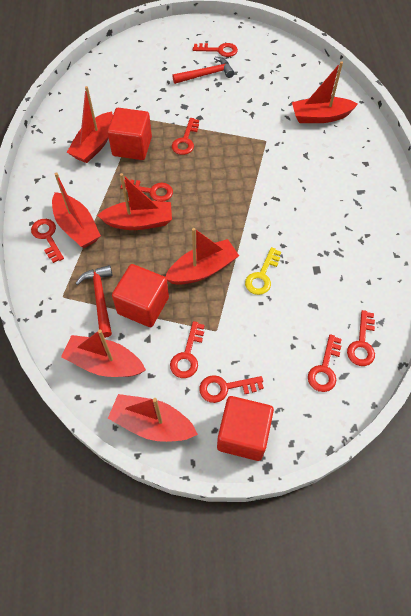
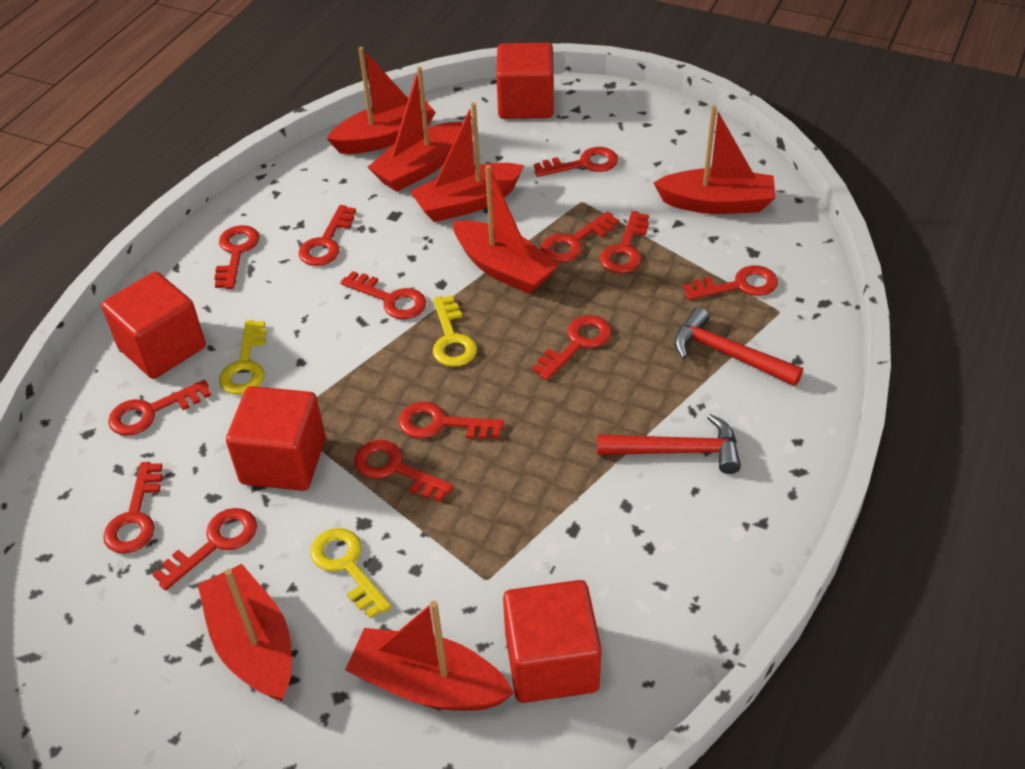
red cube: [107,108,152,160] [112,264,169,327] [217,396,274,461] = 3 -> [101,272,206,379] [226,386,325,491] [496,43,554,119] [503,580,602,703] = 4
red key: [31,219,64,263] [121,180,173,202] [170,321,205,378] [172,118,199,155] [193,43,238,57] [199,375,264,403] [308,334,342,392] [347,310,375,366] = 8 -> [103,462,162,554] [108,380,211,436] [152,508,257,590] [214,225,259,289] [299,205,356,266] [340,271,426,319] [354,440,454,502] [399,402,504,439] [532,315,612,380] [534,147,618,177] [541,211,619,262] [600,211,649,273] [683,265,778,300] = 13
yellow key: [245,247,281,295] = 1 -> [219,320,266,395] [310,528,391,619] [433,295,477,367] = 3

